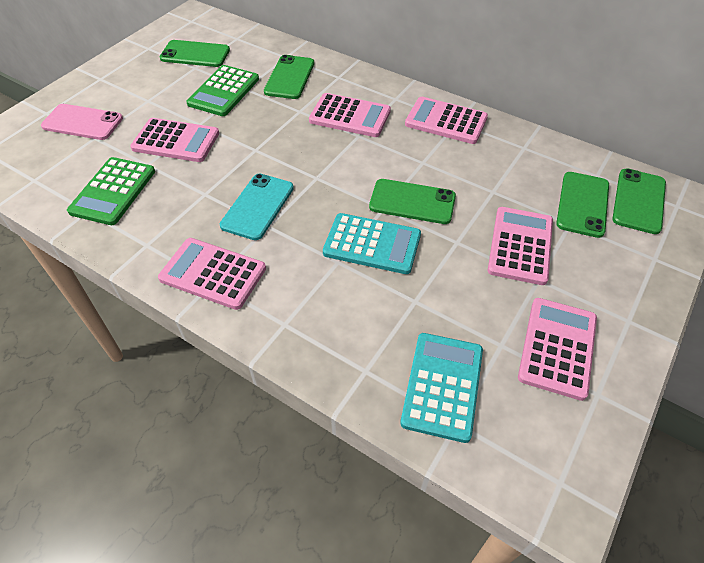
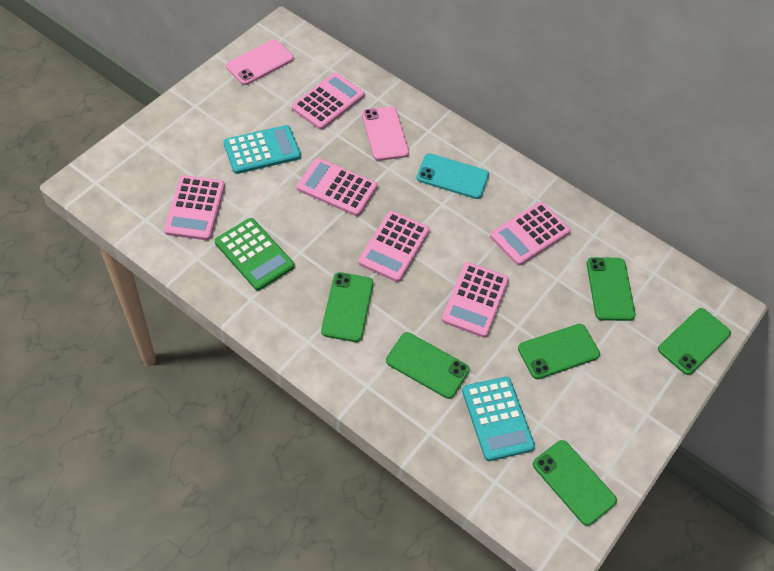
green calculator: [67,157,155,225] [186,65,259,116] = 2 -> [215,218,294,290] = 1
green phone: [160,40,230,67] [264,55,314,99] [369,179,456,224] [556,172,609,238] [612,169,666,234] = 5 -> [321,272,373,342] [386,332,470,399] [518,324,600,379] [533,440,617,526] [587,257,636,321] [658,308,731,375] = 6
pink phone: [41,104,123,140] = 1 -> [226,39,294,85] [362,106,409,161] = 2

